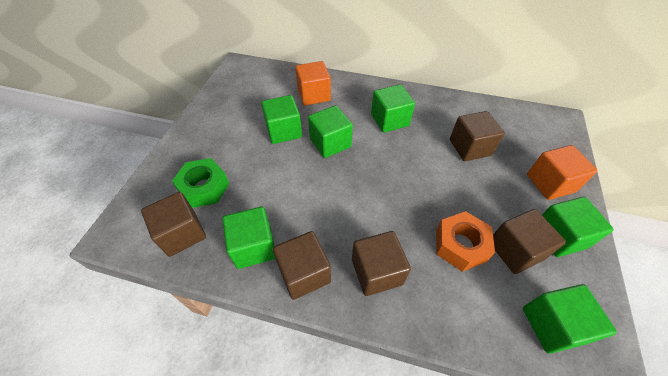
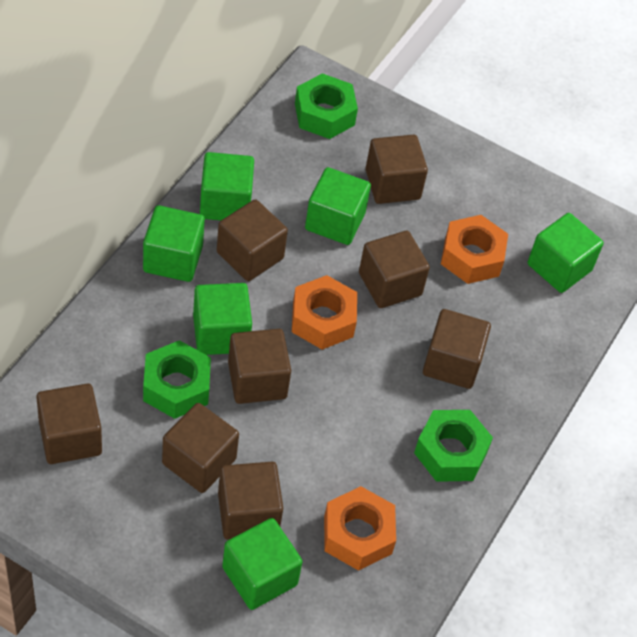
brown cube: [141,192,206,257] [273,231,331,300] [352,231,411,296] [450,111,505,161] [493,209,566,274] = 5 -> [36,383,102,464] [162,403,239,493] [217,199,288,281] [218,462,283,540] [228,329,291,404] [359,231,430,308] [366,135,428,204] [423,309,491,389] = 8
green nut: [172,158,229,208] = 1 -> [143,340,211,419] [295,73,358,139] [414,410,493,482] = 3
orange cube: [295,61,331,106] [527,145,597,200] = 2 -> none = 0
orange nut: [436,211,495,272] = 1 -> [292,275,357,350] [324,486,396,571] [441,215,508,284] = 3

